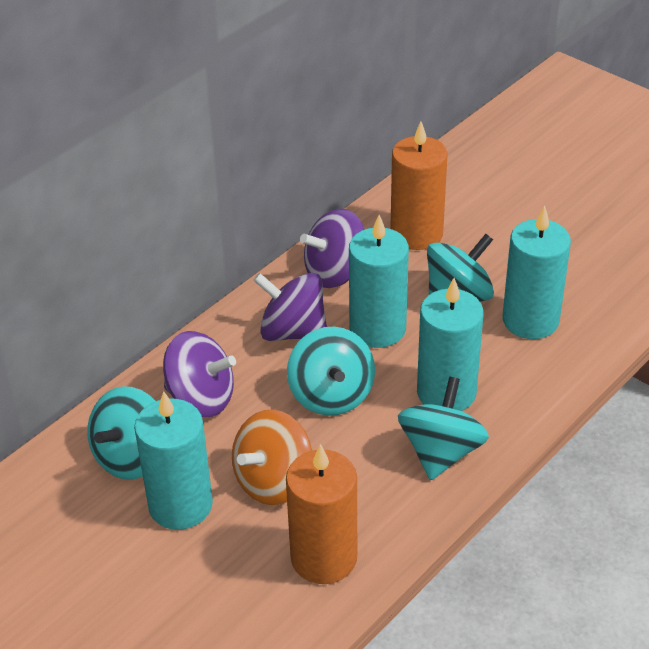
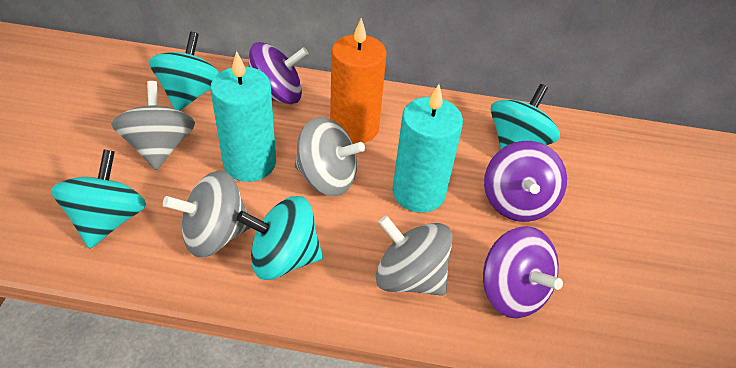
grey spinning top: none = 0 -> [111,81,195,170] [163,170,250,258] [295,117,365,196] [376,216,452,296] = 4
orange candle: [286,444,357,584] [390,122,448,250] = 2 -> [330,18,387,144] = 1
orange spinning top: [232,410,312,505] = 1 -> none = 0
turquoise candle: [134,391,213,530] [349,215,409,348] [417,278,484,411] [503,206,571,339] = 4 -> [210,51,276,182] [392,84,463,213] = 2

